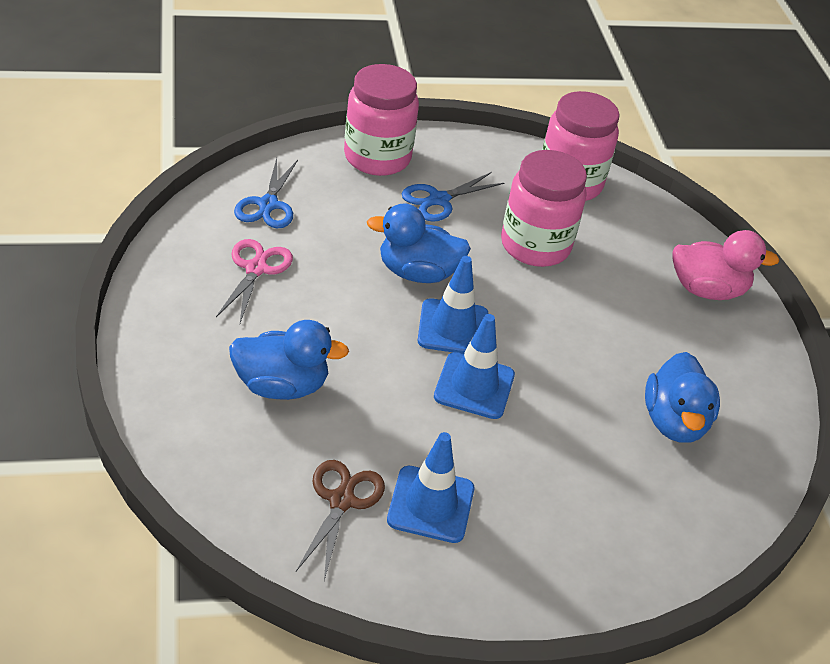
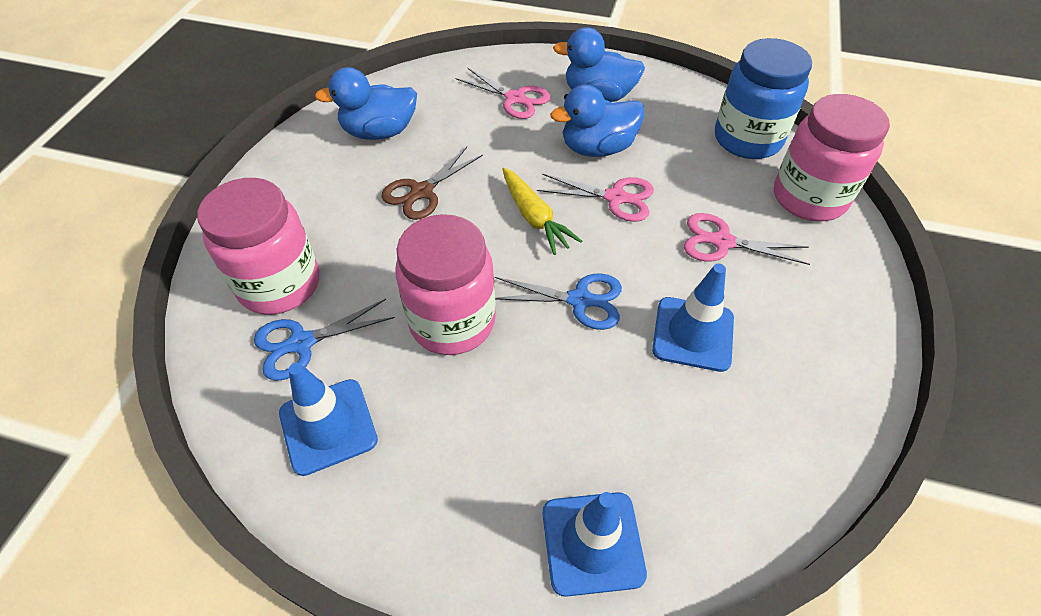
blue jar: none = 0 -> [715,38,812,159] = 1
pink duck: [673,230,779,300] = 1 -> none = 0
pink scissors: [216,239,293,323] = 1 -> [456,68,551,119] [537,174,654,222] [684,213,810,265] = 3
yellow carrot: none = 0 -> [502,168,582,255] = 1

